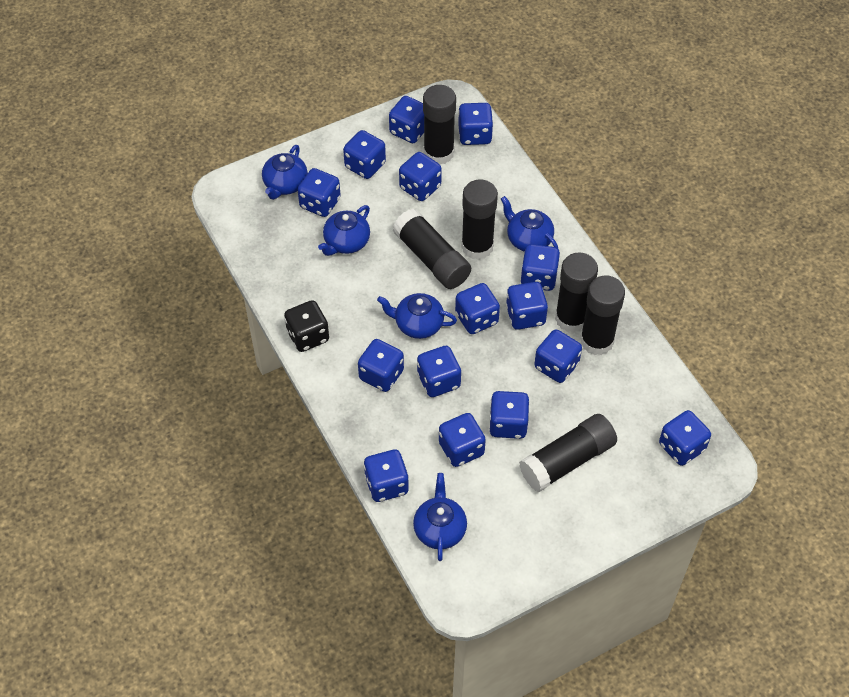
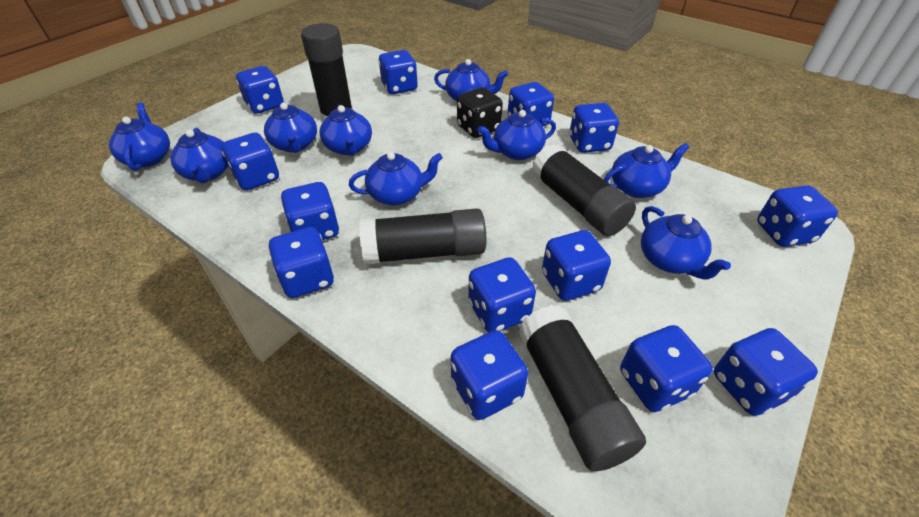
black glue stick: [393,209,471,289] [423,85,456,165] [461,179,498,260] [519,414,617,492] [555,252,598,333] [580,275,625,355] = 6 -> [301,23,353,121] [359,208,486,264] [518,305,646,471] [532,144,636,236] = 4
blue dice: [298,168,341,217] [343,130,386,179] [358,339,404,392] [364,449,409,502] [389,96,424,143] [399,152,442,201] [417,346,461,397] [439,413,486,467] [455,283,500,334] [458,103,493,145] [489,391,530,439] [506,282,548,330] [521,244,560,291] [534,329,582,383] [659,410,711,466] = 15 -> [222,133,279,190] [236,66,284,114] [268,227,334,298] [281,182,339,240] [379,50,418,94] [451,330,528,420] [468,257,536,333] [508,82,554,126] [542,230,611,301] [569,103,619,153] [620,325,713,412] [714,328,818,416] [757,185,838,247] = 13
blue teapot: [262,145,308,200] [318,205,370,256] [377,293,457,339] [413,473,467,561] [501,196,558,252] = 5 -> [109,102,170,171] [170,128,228,183] [264,102,317,153] [320,105,372,156] [349,152,443,206] [434,59,508,101] [477,110,556,160] [604,143,689,198] [641,206,731,280] = 9

